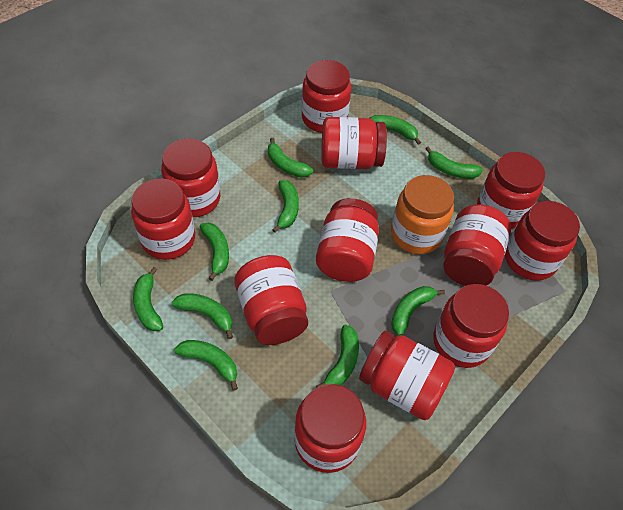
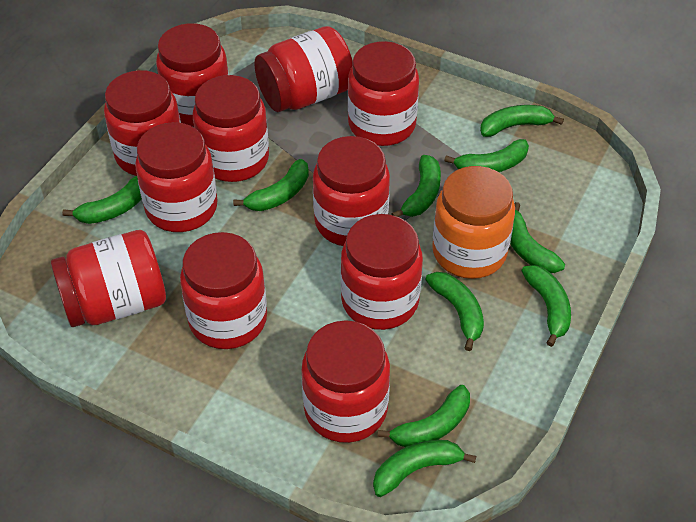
red jar: [131,178,195,260] [161,139,220,217] [234,255,308,345] [294,384,366,473] [302,60,352,133] [316,198,379,282] [321,117,387,169] [359,331,455,420] [434,284,509,368] [443,205,511,286] [477,152,545,229] [505,201,580,281] = 12 -> [51,230,166,327] [104,70,181,176] [135,122,218,232] [156,23,229,127] [180,232,267,349] [193,75,269,182] [254,26,353,112] [302,320,390,443] [313,136,390,246] [341,214,423,330] [348,41,419,146] = 11

